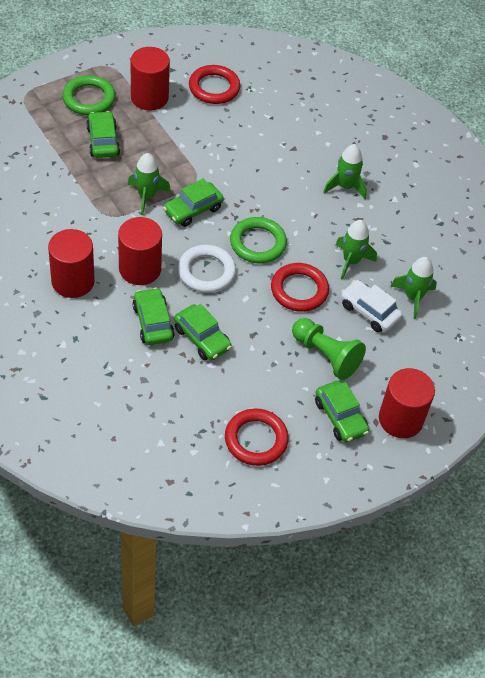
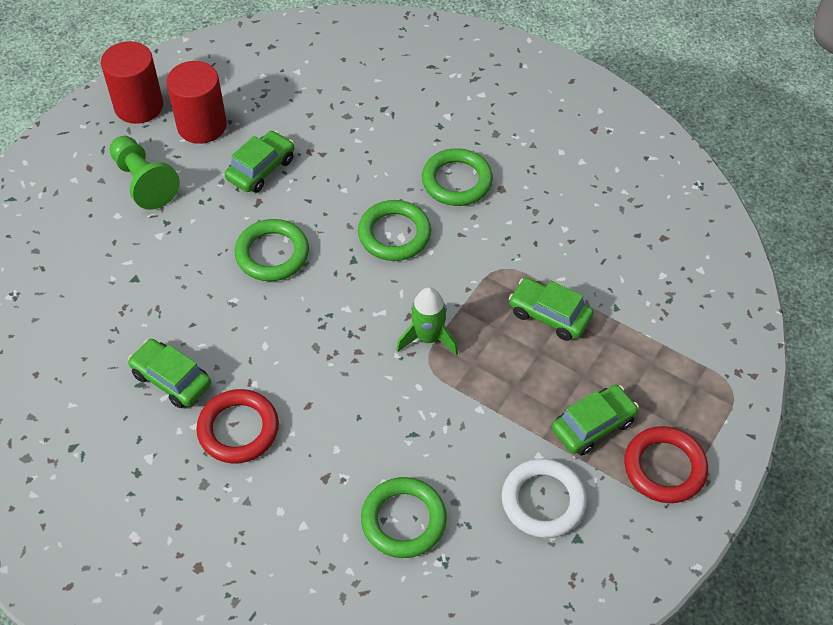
green car: [86,111,120,158] [133,287,175,345] [163,179,224,227] [174,304,232,360] [315,381,369,442] = 5 -> [128,339,211,408] [225,130,294,193] [509,278,594,341] [552,385,639,456] = 4
green ring: [62,75,115,115] [230,217,287,264] = 2 -> [235,219,309,281] [358,200,431,261] [361,477,447,558] [422,148,493,206] = 4
green rocket: [128,153,171,215] [323,144,367,199] [335,220,377,280] [390,257,437,319] = 4 -> [396,287,458,356] = 1
red cylinder: [48,229,95,298] [118,217,162,285] [131,47,170,110] [379,368,435,438] = 4 -> [101,41,163,124] [166,61,227,144] = 2
red ring: [189,65,240,104] [225,408,289,466] [271,263,329,312] = 3 -> [196,389,279,463] [624,426,708,503] = 2
white car: [341,280,402,332] = 1 -> none = 0

